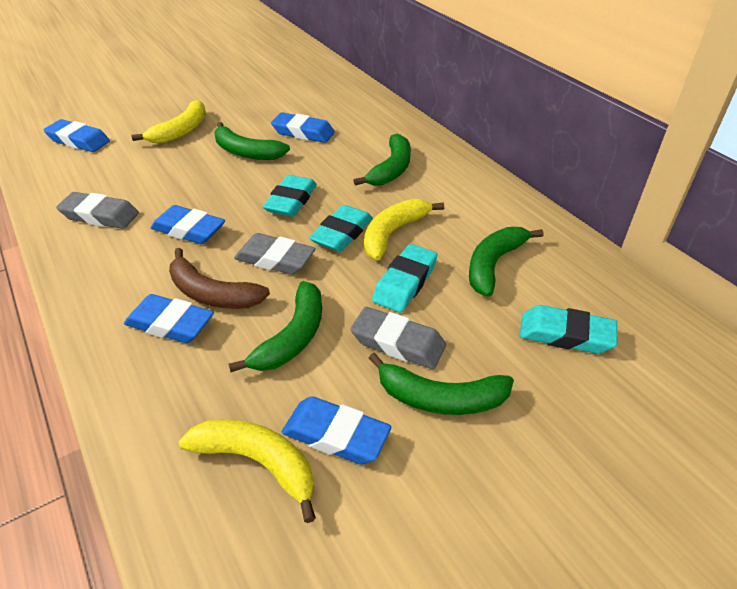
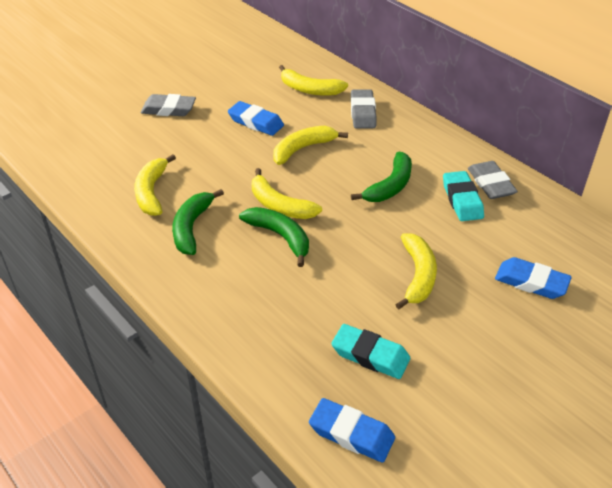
blue eraser: [43,119,110,152] [124,294,214,343] [151,205,225,244] [271,112,335,143] [282,396,391,464] = 5 -> [228,101,284,136] [309,398,395,462] [495,257,572,299] = 3
brown banana: [169,248,270,309] = 1 -> none = 0
green banana: [215,122,290,160] [229,281,322,372] [353,133,411,186] [368,353,514,415] [469,227,544,297] = 5 -> [172,189,224,255] [239,207,309,267] [351,152,412,202] = 3
turquoise eraser: [263,175,317,217] [309,205,373,252] [372,244,438,313] [520,305,617,354] = 4 -> [331,324,410,379] [443,171,484,221] = 2
yellow banana: [131,100,206,144] [179,419,316,523] [364,199,444,260] = 3 -> [134,154,176,216] [252,168,322,219] [273,126,348,165] [279,65,348,96] [395,233,437,309] = 5

